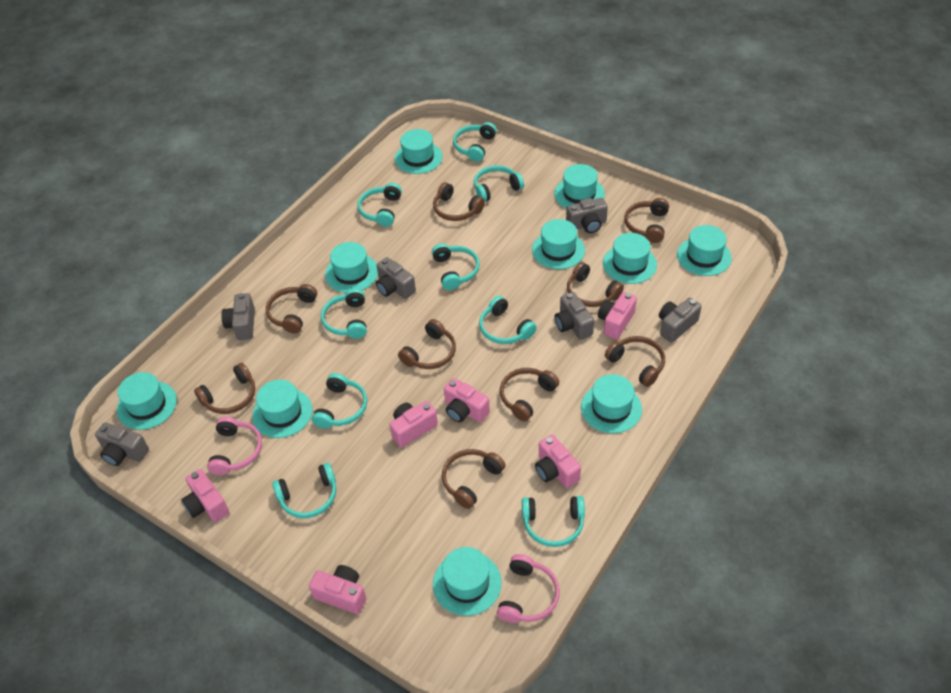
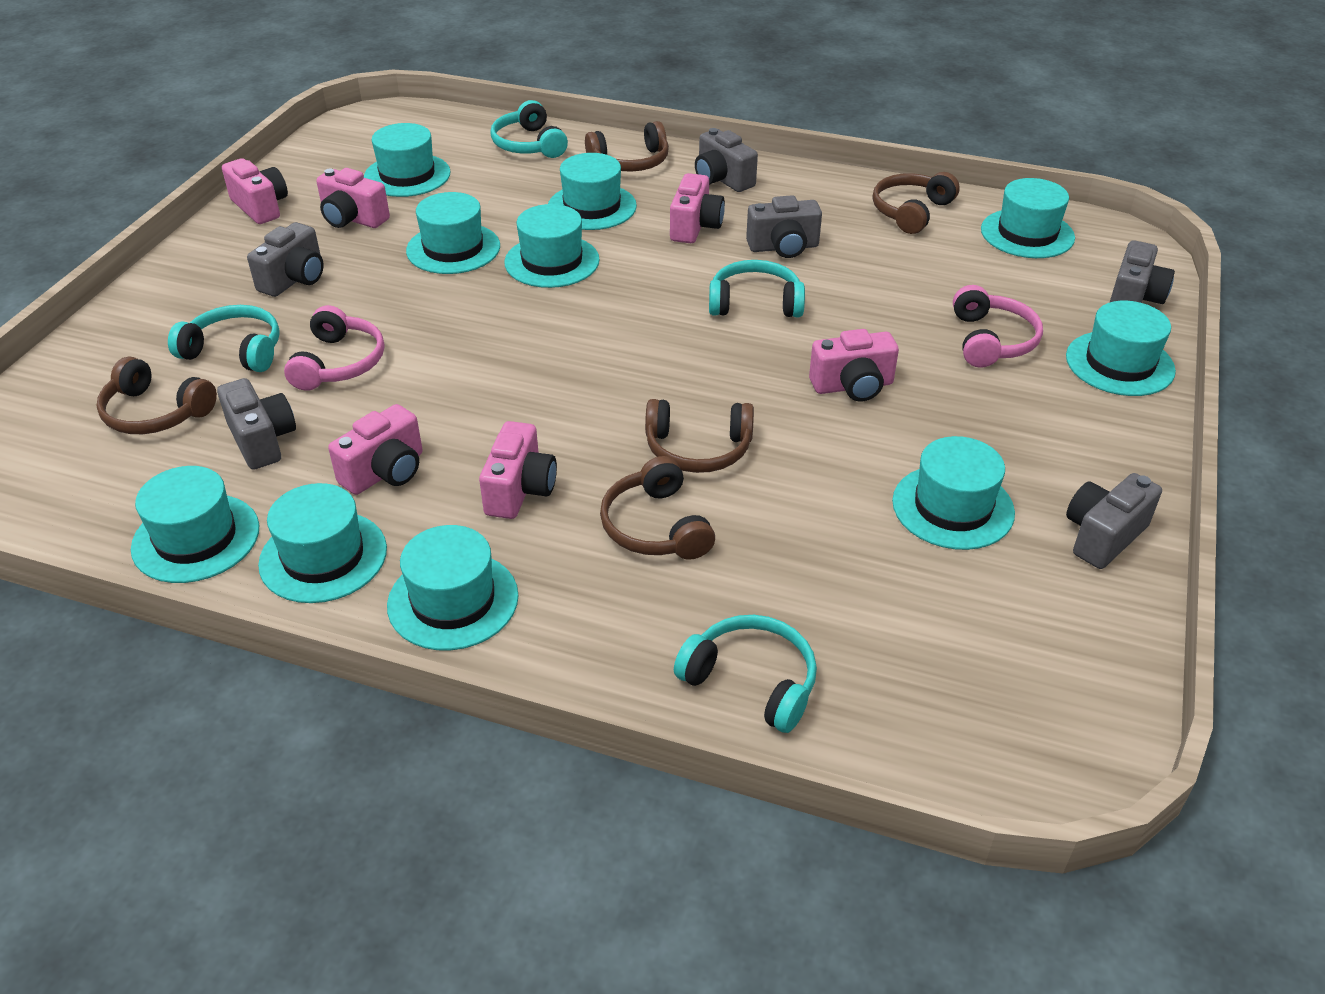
brown headphones: [194,363,255,414] [266,284,317,334] [398,319,456,369] [433,182,485,221] [442,449,506,509] [500,368,559,421] [567,262,624,307] [605,336,665,387] [624,198,669,243] = 9 -> [96,357,217,434] [585,121,669,172] [600,456,715,560] [645,399,754,473] [873,172,960,234] = 5
turquoise headphones: [272,463,336,518] [312,373,367,429] [321,288,367,339] [357,183,402,227] [432,243,480,290] [453,122,497,162] [474,165,524,202] [479,296,537,344] [522,496,585,547] = 9 -> [168,305,280,372] [490,100,568,158] [674,615,817,733] [709,260,805,317] = 4

